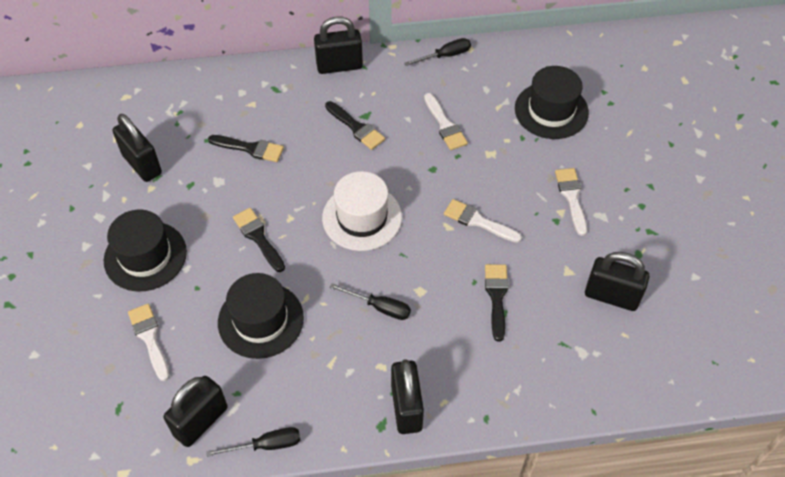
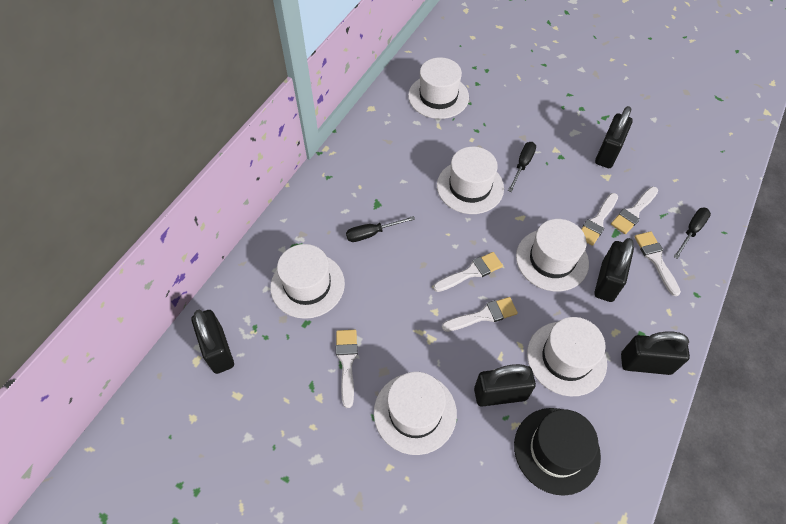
black brush: [208,135,284,162] [233,208,285,272] [325,101,385,150] [485,264,509,341] = 4 -> none = 0
black hat: [104,210,187,291] [218,273,304,359] [515,66,589,139] = 3 -> [514,408,601,496] = 1
white brush: [128,304,170,381] [424,93,468,150] [444,199,522,243] [555,168,587,236] = 4 -> [336,330,358,408] [433,252,503,292] [442,297,518,332] [581,193,618,246] [611,187,658,234] [634,231,681,296] = 6
white hat: [322,171,402,251] = 1 -> [270,244,345,319] [374,372,457,455] [408,57,469,119] [437,147,504,214] [516,219,589,291] [527,317,607,396] = 6

